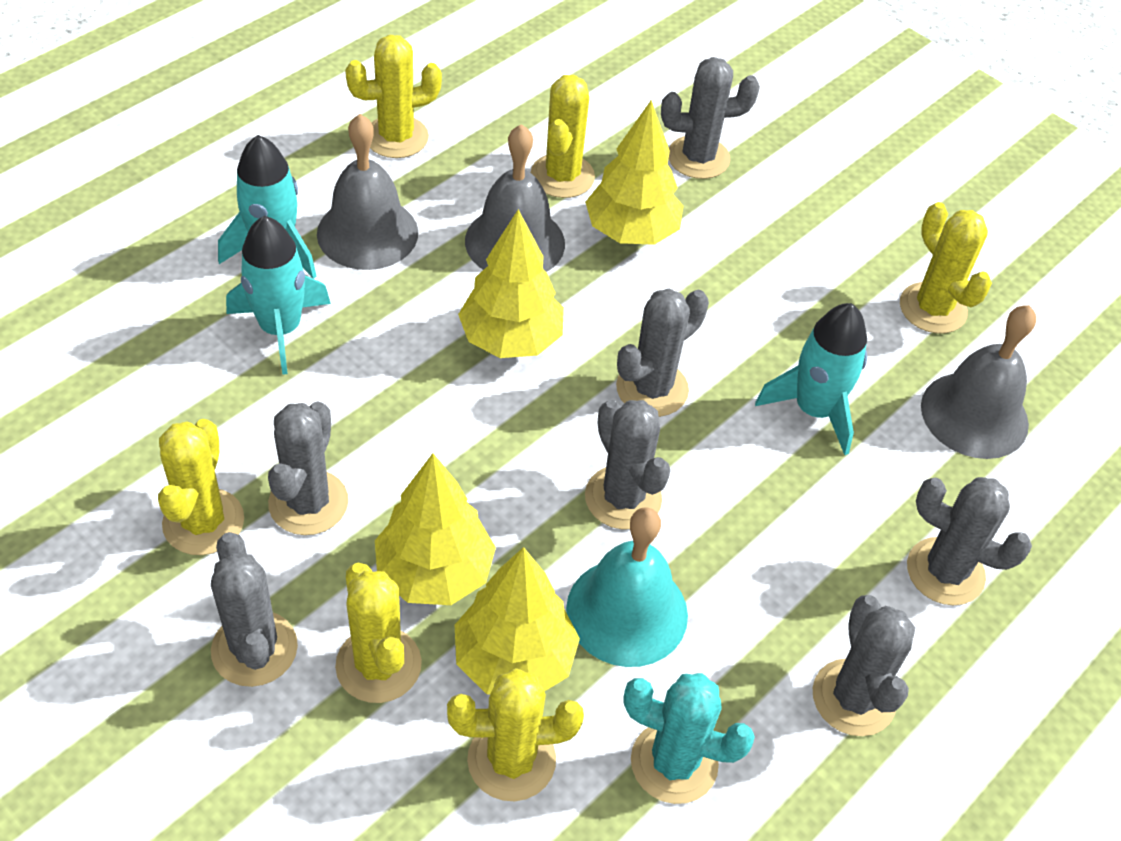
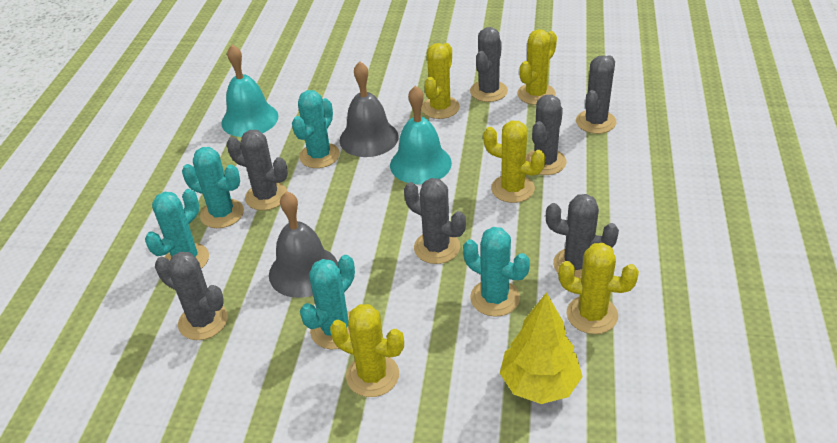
grey bell: [317,114,418,270] [465,124,565,272] [921,305,1036,459] = 3 -> [269,191,338,298] [339,61,399,157] = 2
turquoise bell: [566,507,688,667] = 1 -> [221,45,278,137] [390,86,452,184] = 2
turquoise cactus: [623,673,755,804] = 1 -> [145,189,209,269] [182,147,244,228] [292,90,340,168] [300,255,355,349] [463,227,530,317] = 5
turquoise rocket: [218,135,317,279] [226,216,331,375] [755,303,867,455] = 3 -> none = 0
yellow cactus: [158,419,244,555] [335,563,422,703] [345,35,442,158] [447,668,584,801] [530,75,595,198] [900,202,992,333] = 6 -> [330,304,404,397] [421,43,460,119] [483,121,545,203] [517,29,557,105] [558,243,639,334] = 5
yellow tree: [375,453,496,605] [455,547,580,695] [458,209,564,358] [585,100,684,245] = 4 -> [500,292,583,404] = 1

